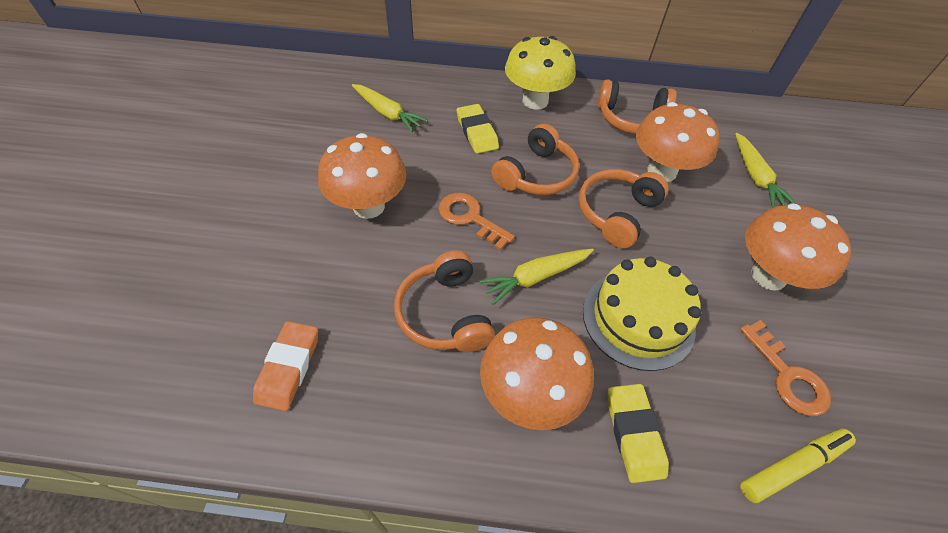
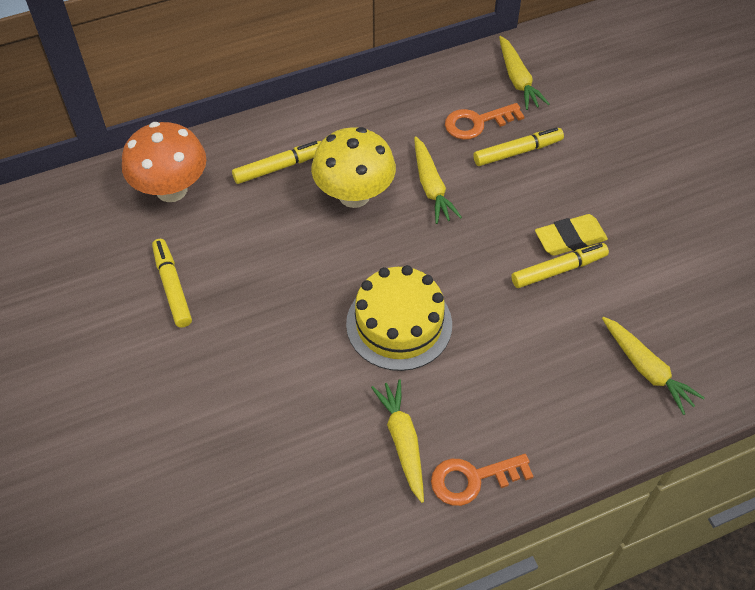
orange eraser: [253,321,318,411] = 1 -> none = 0
orange headphones: [394,250,495,352] [491,123,579,195] [579,169,669,249] [598,80,677,134] = 4 -> none = 0
orange mushroom: [318,133,406,219] [480,317,594,430] [636,102,720,182] [745,203,851,291] = 4 -> [122,122,206,202] = 1
yellow carrot: [352,84,428,132] [479,249,594,305] [735,133,796,208] = 3 -> [371,379,424,503] [414,136,462,224] [499,36,549,110] [602,317,705,415] = 4
yellow eraser: [457,104,499,154] [607,384,669,483] = 2 -> [535,214,608,256] = 1
yellow marker: [740,428,856,503] = 1 -> [152,239,192,328] [232,141,321,184] [473,127,564,166] [511,243,609,288] = 4

